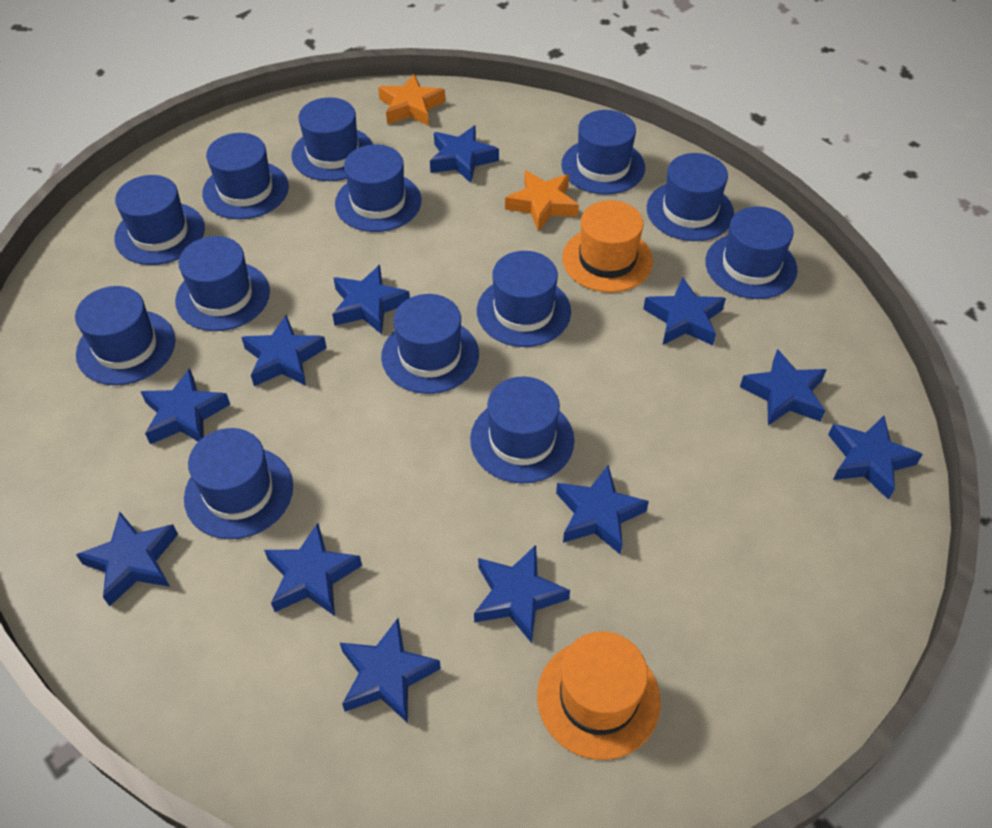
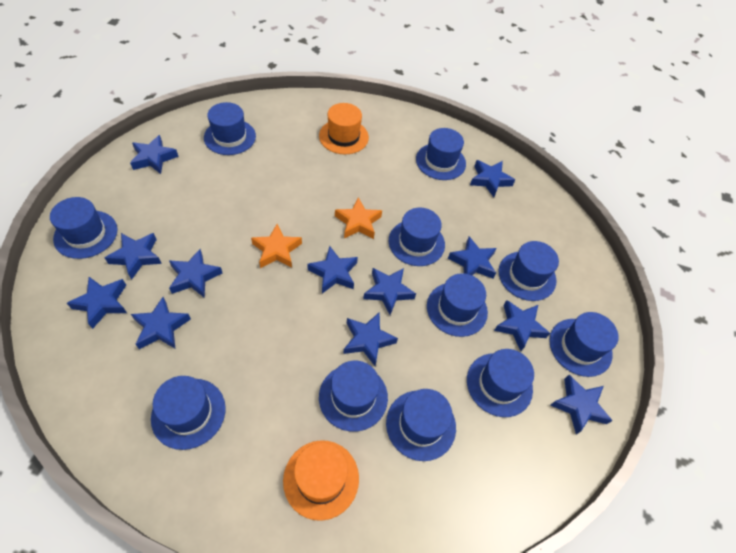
blue hat: [75,286,175,385] [114,175,205,265] [175,236,270,331] [184,428,293,539] [202,133,289,219] [291,97,373,181] [335,144,421,232] [381,294,479,394] [470,377,574,484] [477,251,571,347] [561,110,645,195] [647,153,734,241] [705,206,798,299] = 13 -> [50,197,117,259] [151,376,226,450] [204,102,256,155] [319,361,388,432] [386,389,456,461] [389,208,445,266] [416,128,466,180] [427,273,488,337] [467,349,534,417] [498,241,559,301] [549,312,618,377] = 11

